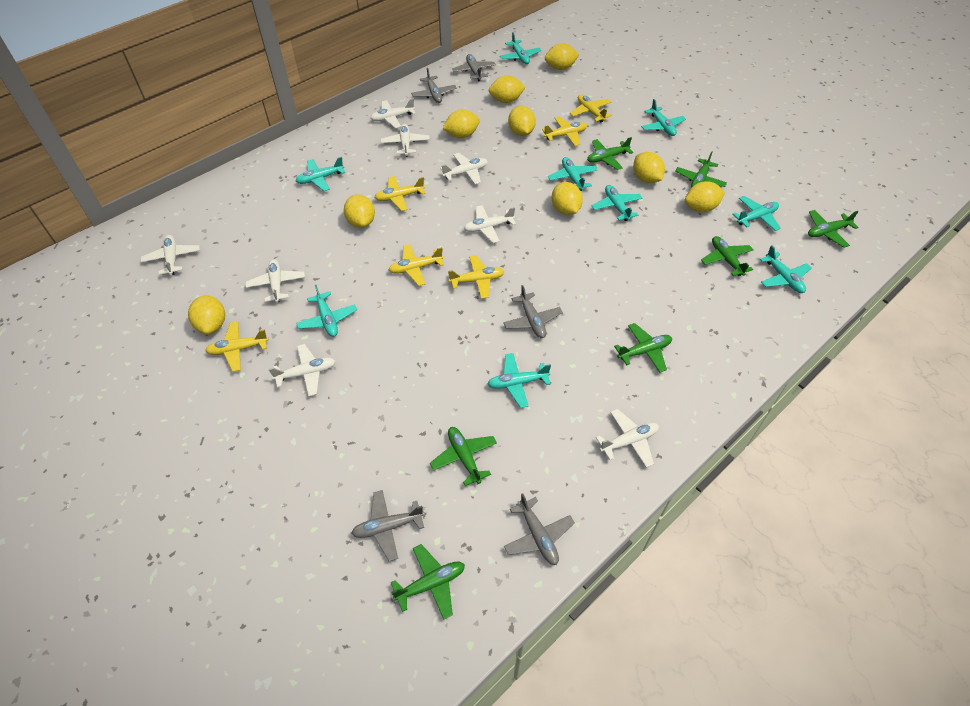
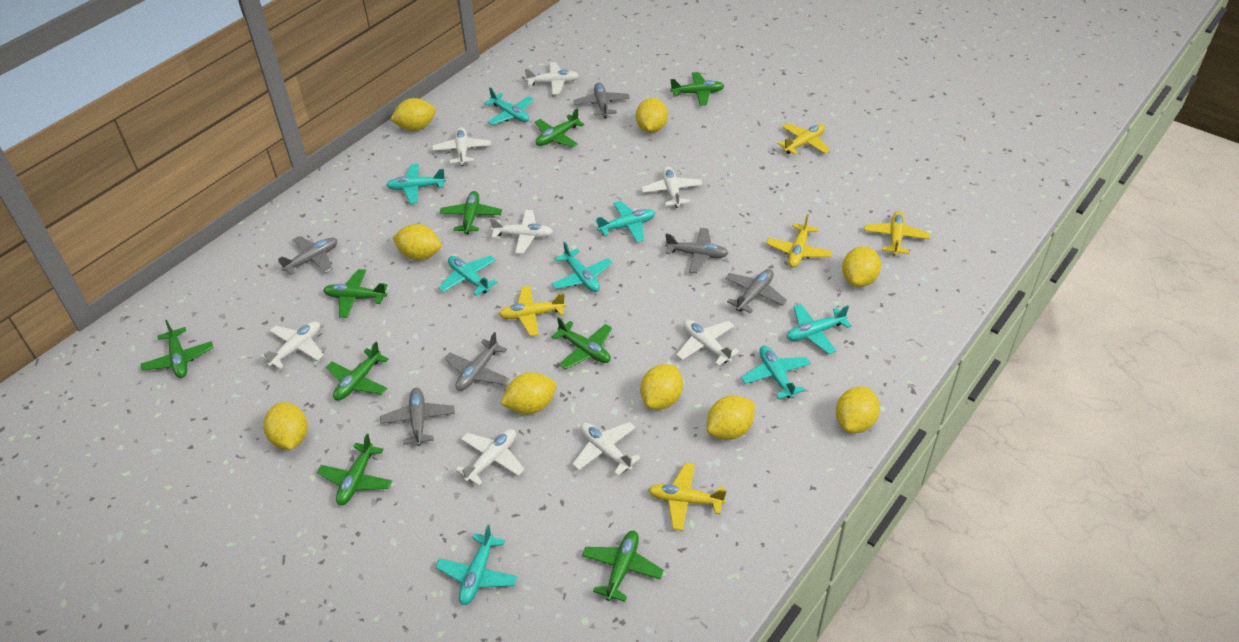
green plane: [391,544,465,620] [430,427,497,486] [587,137,633,170] [614,323,672,372] [675,151,727,188] [701,236,753,276] [808,210,859,248] = 7 -> [141,320,213,378] [317,434,392,506] [323,269,387,318] [326,342,389,400] [439,191,502,234] [535,108,584,147] [551,317,612,369] [582,531,664,602] [670,72,724,106] = 9
grey plane: [351,490,424,561] [411,68,457,103] [452,54,496,81] [503,285,563,338] [504,493,575,565] = 5 -> [278,236,337,275] [380,388,455,446] [445,332,509,391] [574,82,630,118] [665,228,728,273] [725,269,787,313] = 6
turquoise plane: [296,157,345,191] [296,285,357,337] [488,353,551,408] [500,32,541,64] [548,157,597,191] [591,185,643,221] [641,99,686,136] [732,196,781,231] [759,245,811,293] = 9 -> [386,164,446,204] [435,525,517,605] [438,256,497,296] [484,87,534,125] [551,242,612,292] [595,201,655,242] [741,346,811,399] [786,304,851,354] = 8
yellow plane: [205,321,269,372] [374,176,425,211] [389,244,444,286] [448,255,505,299] [542,116,587,146] [570,95,612,122] = 6 -> [499,286,566,336] [648,463,727,531] [766,214,832,268] [778,123,830,155] [864,211,930,256] = 5

